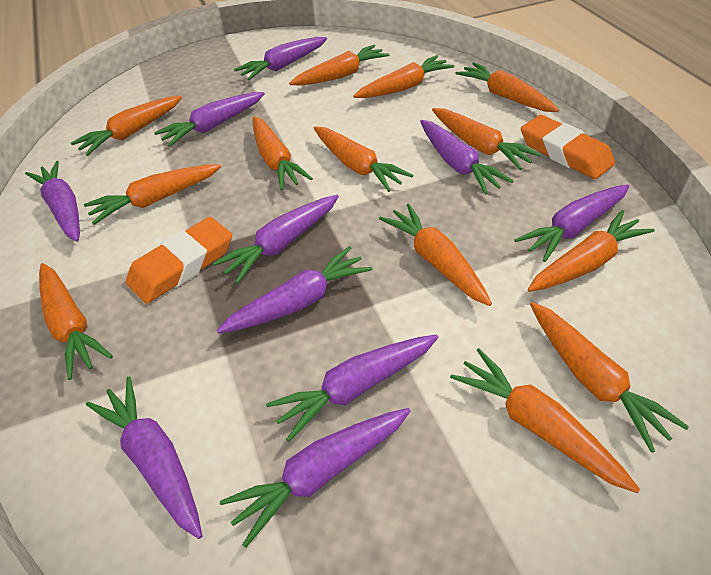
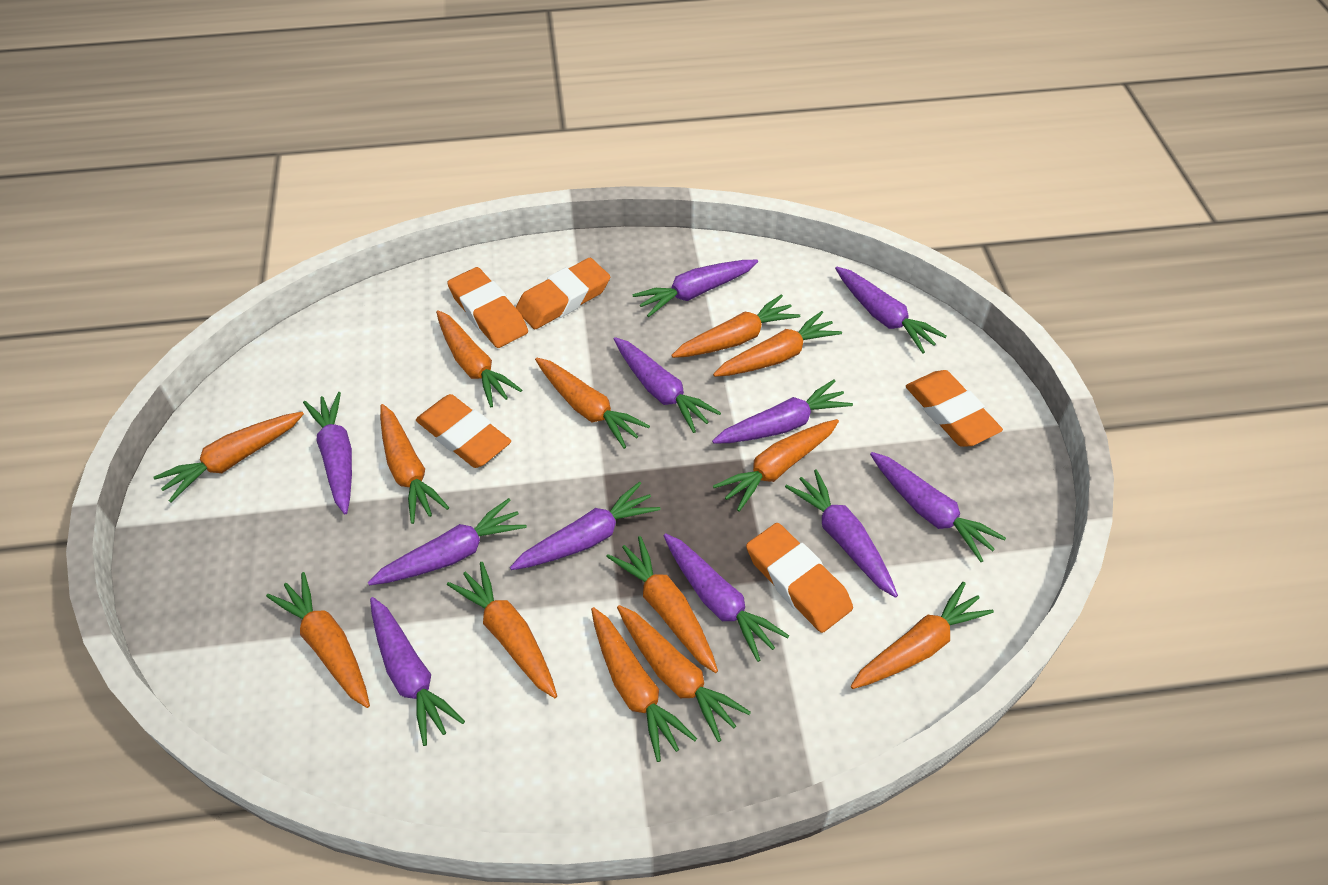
orange eraser: [126,217,232,304] [521,115,615,179] = 2 -> [416,394,511,468] [447,267,528,348] [516,258,610,329] [746,523,853,633] [906,370,1003,447] = 5
purple carrot: [25,161,80,242] [86,377,202,539] [154,92,265,147] [213,195,339,284] [217,246,372,334] [220,408,410,548] [234,37,327,80] [266,335,439,442] [420,120,514,194] [515,184,630,262] = 10 -> [303,392,352,514] [368,498,527,585] [370,597,465,746] [510,482,661,570] [614,337,721,433] [632,260,758,317] [663,534,789,662] [712,380,853,444] [785,469,898,598] [835,267,946,354] [870,452,1006,562] = 11

